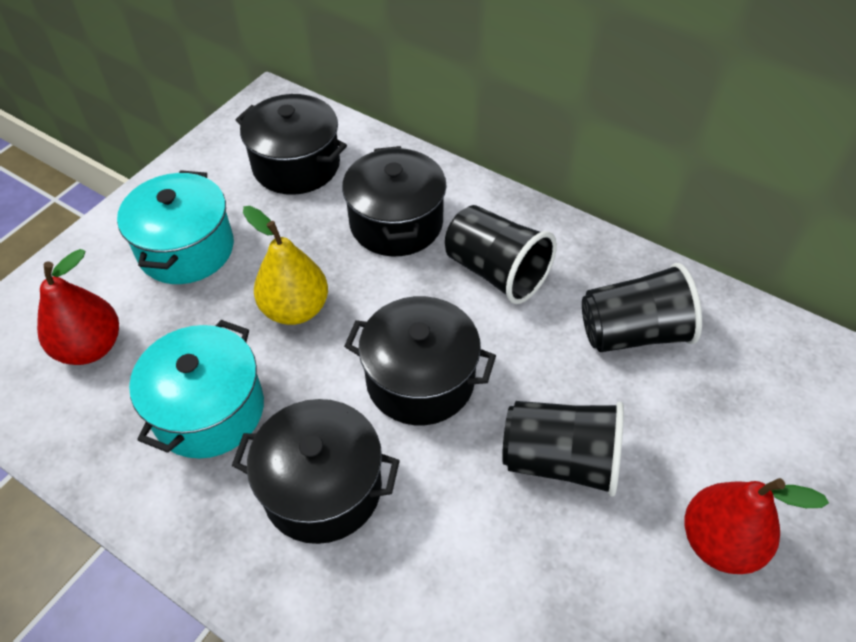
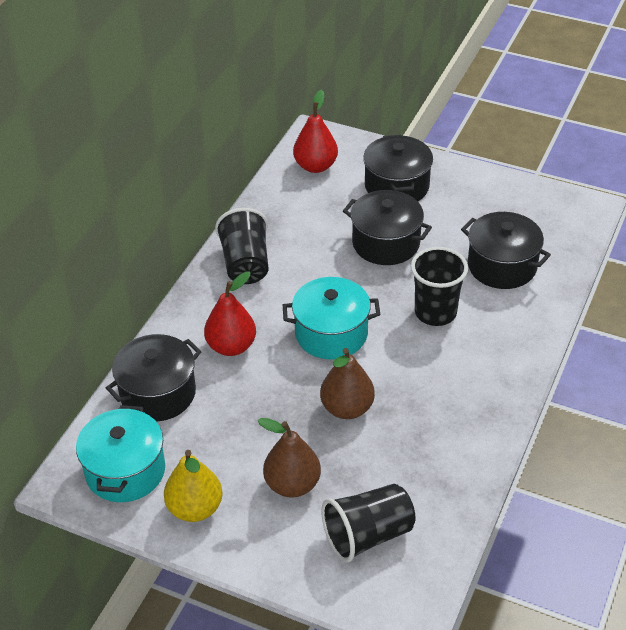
brown pear: none = 0 -> [258,418,321,498] [320,348,375,419] = 2

